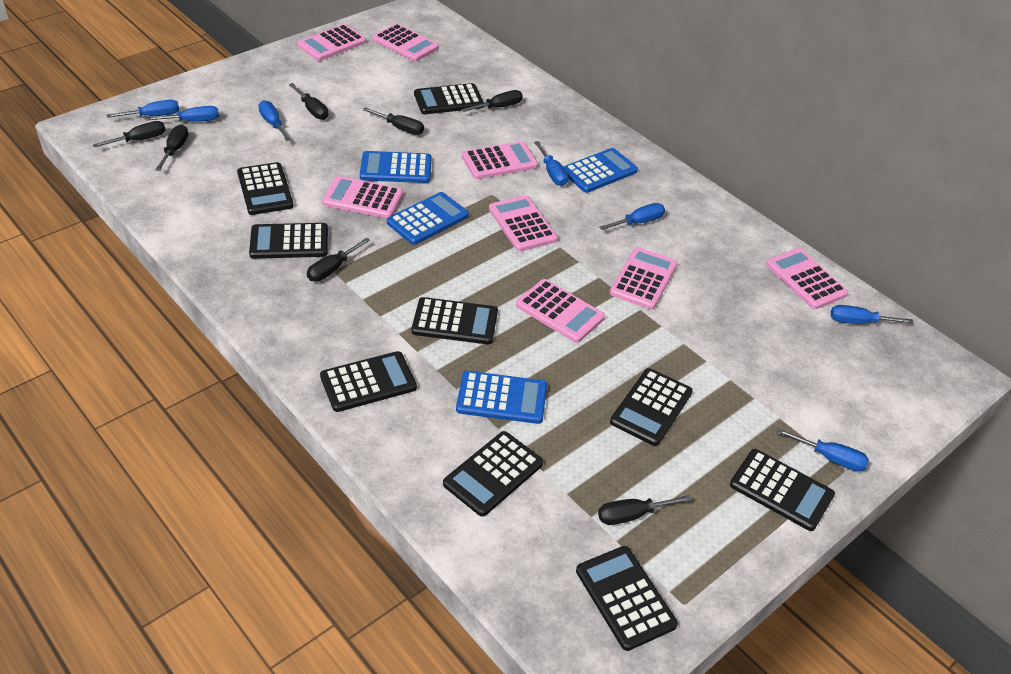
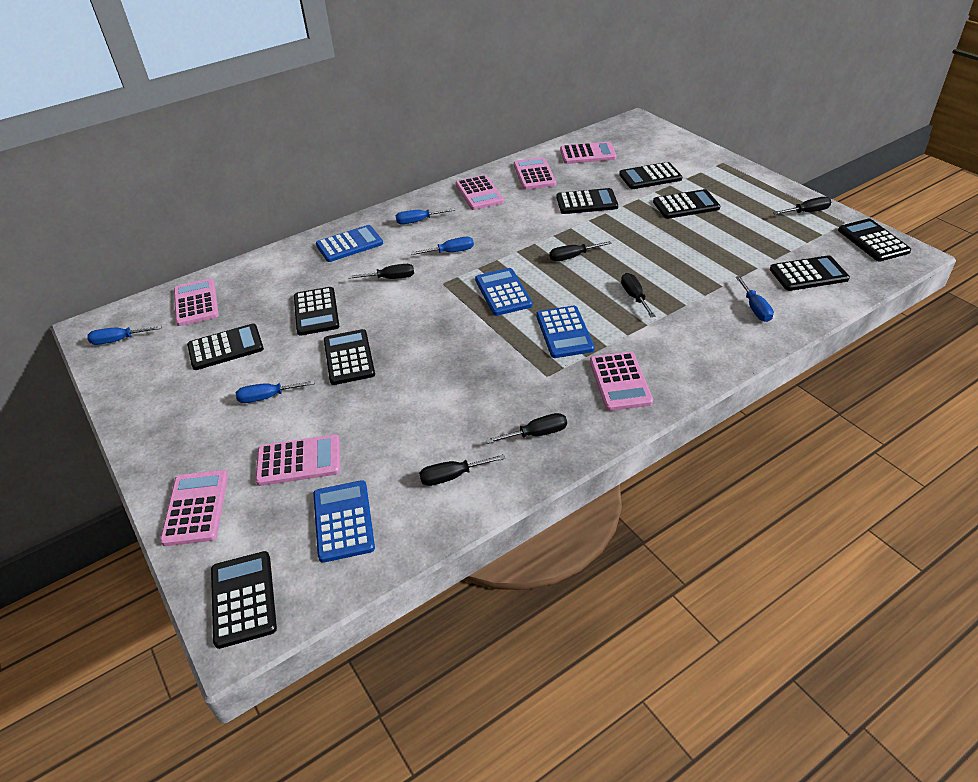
black screwdriver: [93,121,166,148] [155,125,188,171] [289,83,328,120] [307,238,370,282] [363,107,424,135] [462,90,523,112] [598,495,692,525] = 7 -> [348,264,414,279] [419,454,505,486] [486,413,567,444] [550,241,612,261] [621,273,655,317] [773,197,831,215] = 6
blue screwdriver: [107,100,179,118] [147,106,219,122] [258,100,291,141] [534,141,568,186] [599,203,665,230] [776,428,869,472] [831,305,913,324] = 7 -> [87,326,162,345] [236,380,315,403] [396,208,455,224] [411,237,474,255] [736,276,774,322] = 5
pink calculator: [298,24,366,61] [322,176,403,218] [372,24,439,61] [462,141,538,179] [489,195,558,251] [516,279,605,343] [610,247,678,309] [766,248,849,309] = 8 -> [160,470,228,546] [174,278,219,326] [255,434,340,486] [455,175,504,210] [514,157,556,190] [560,142,617,164] [590,352,653,411] = 7

